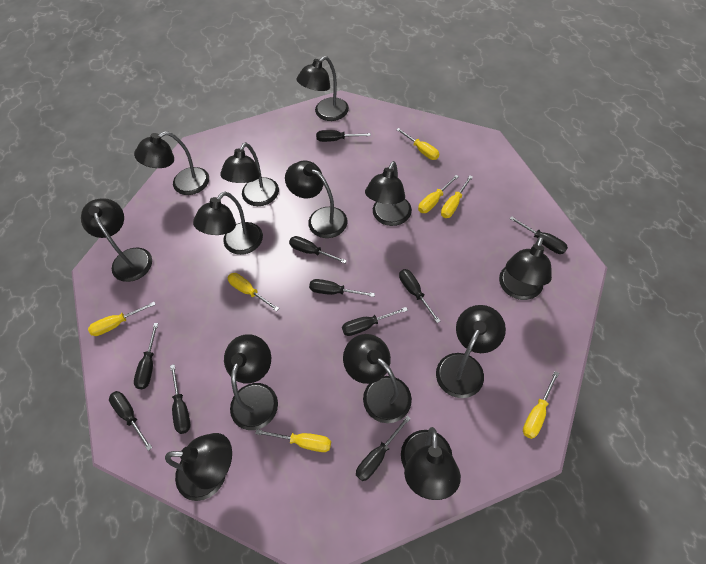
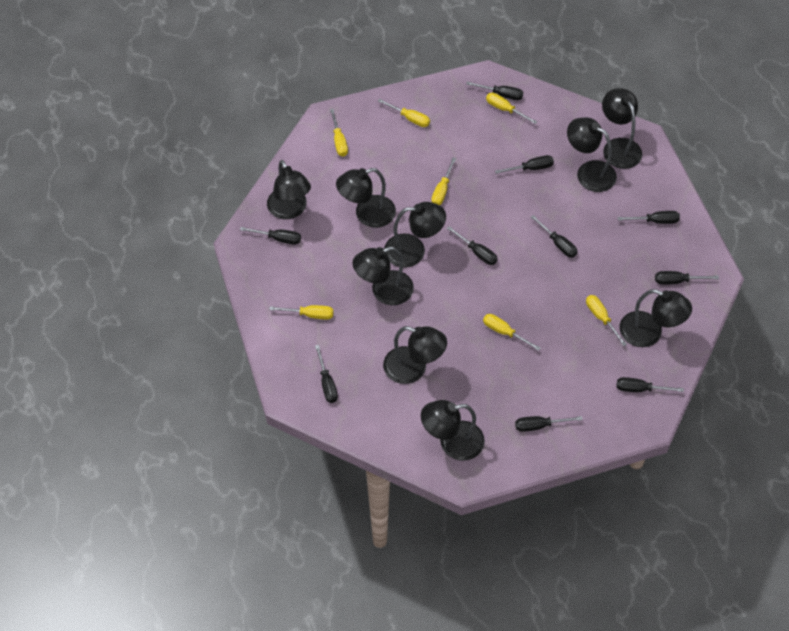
black lamp: [81,198,152,282] [134,131,209,195] [165,433,232,501] [193,192,263,255] [220,142,279,206] [224,334,278,430] [285,161,348,238] [296,56,349,121] [343,334,412,423] [365,161,412,226] [401,427,461,500] [436,305,506,398] [499,236,552,300] = 13 -> [267,160,311,219] [336,168,396,228] [353,247,414,305] [383,326,447,384] [384,202,446,268] [421,400,485,461] [567,117,617,192] [602,88,642,169] [620,289,692,347] = 9

